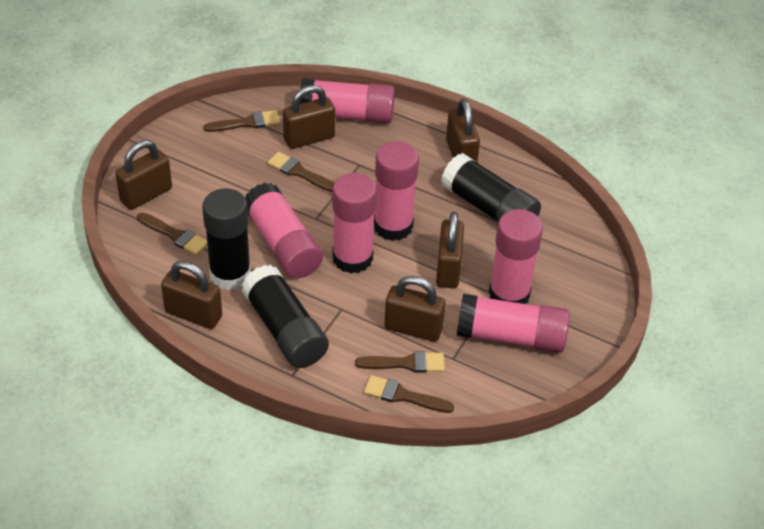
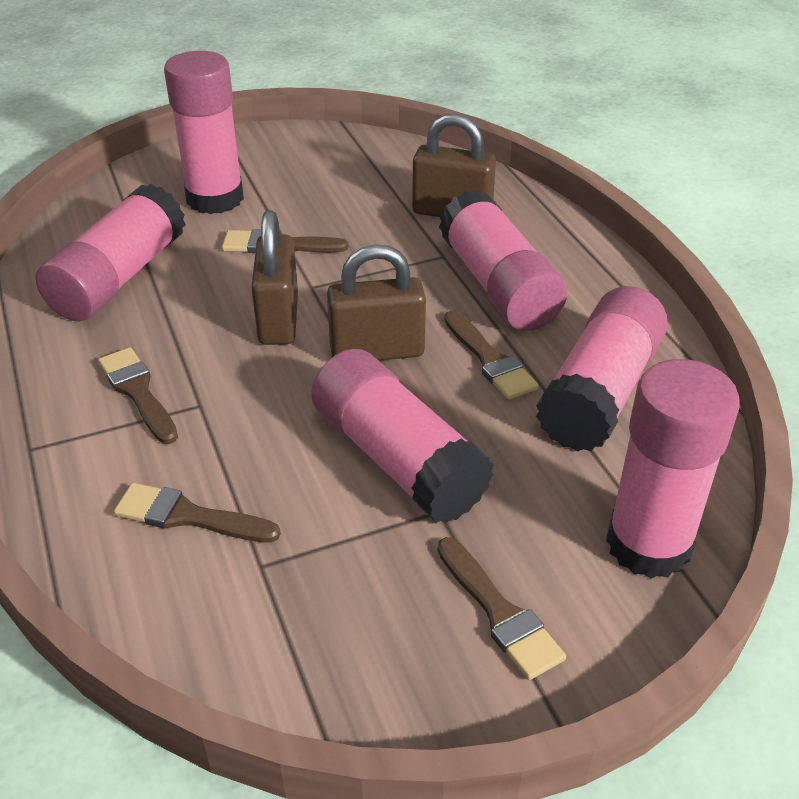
black glue stick: [202,188,251,290] [241,265,329,368] [441,153,541,222] = 3 -> none = 0
brown padlock: [115,140,172,210] [161,261,222,329] [283,85,335,149] [384,276,446,342] [436,212,464,288] [446,99,480,162] = 6 -> [251,210,298,345] [327,244,426,361] [412,114,496,217] = 3

